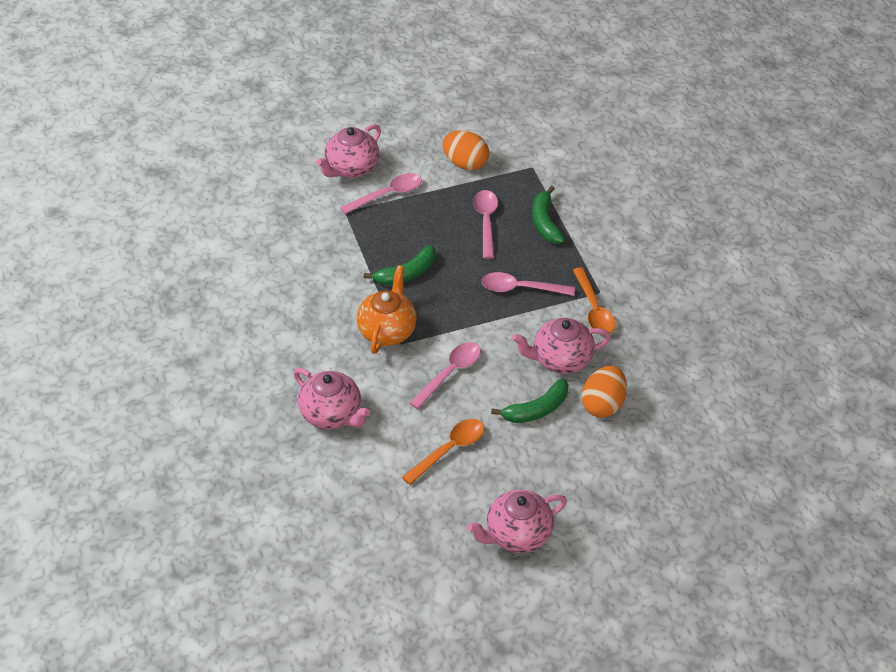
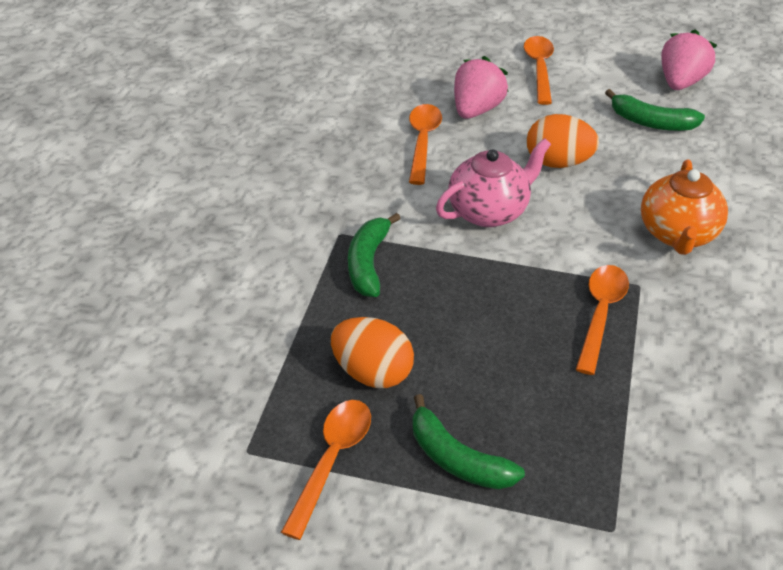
orange spoon: [402,419,484,485] [573,267,616,333] = 2 -> [281,400,371,540] [409,104,442,185] [524,36,554,105] [576,265,629,375] = 4
pink spoon: [340,173,422,214] [409,342,481,409] [473,190,498,259] [481,272,575,296] = 4 -> none = 0
pink strawberry: none = 0 -> [454,56,509,119] [661,29,717,90] = 2
pink teapot: [294,368,370,429] [316,124,381,178] [467,489,567,553] [512,318,611,374] = 4 -> [436,138,551,227] = 1

